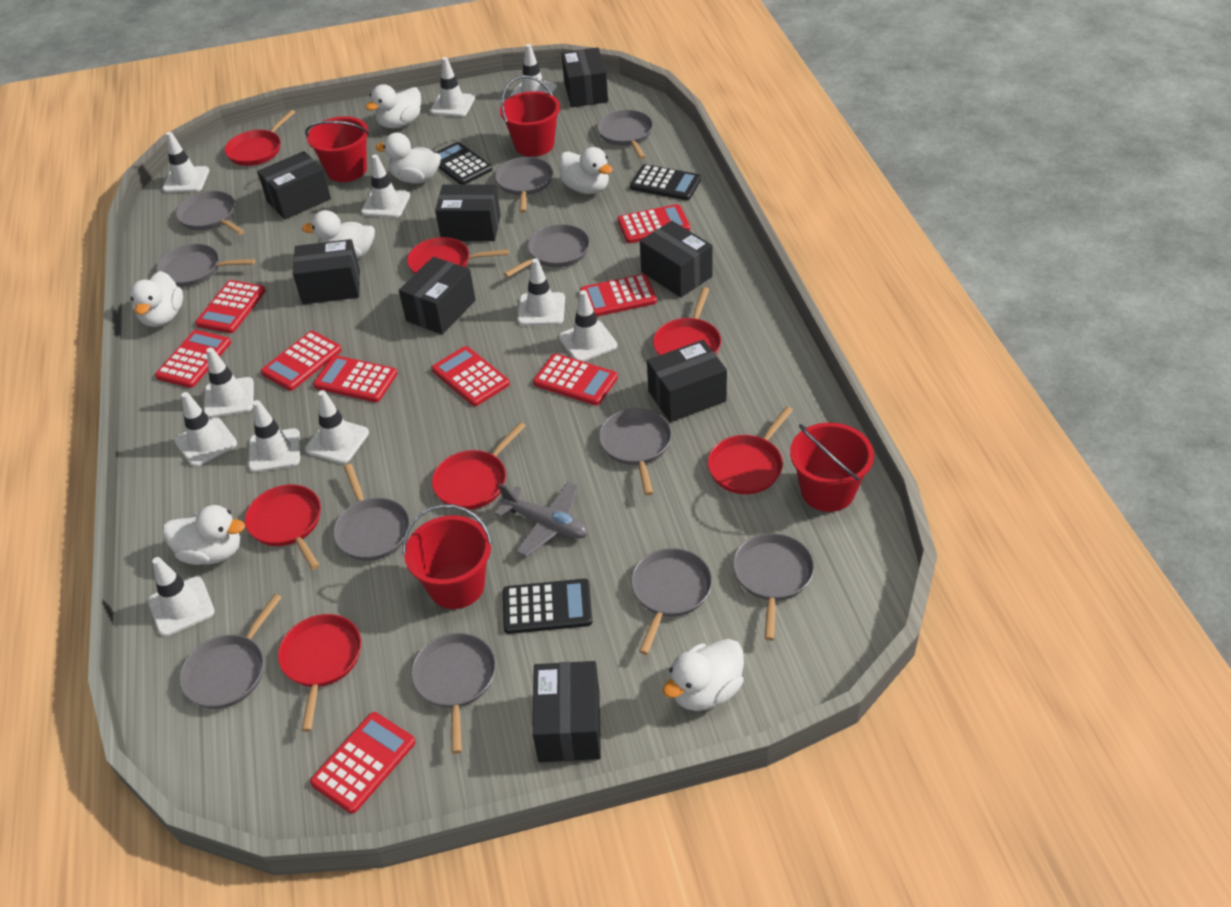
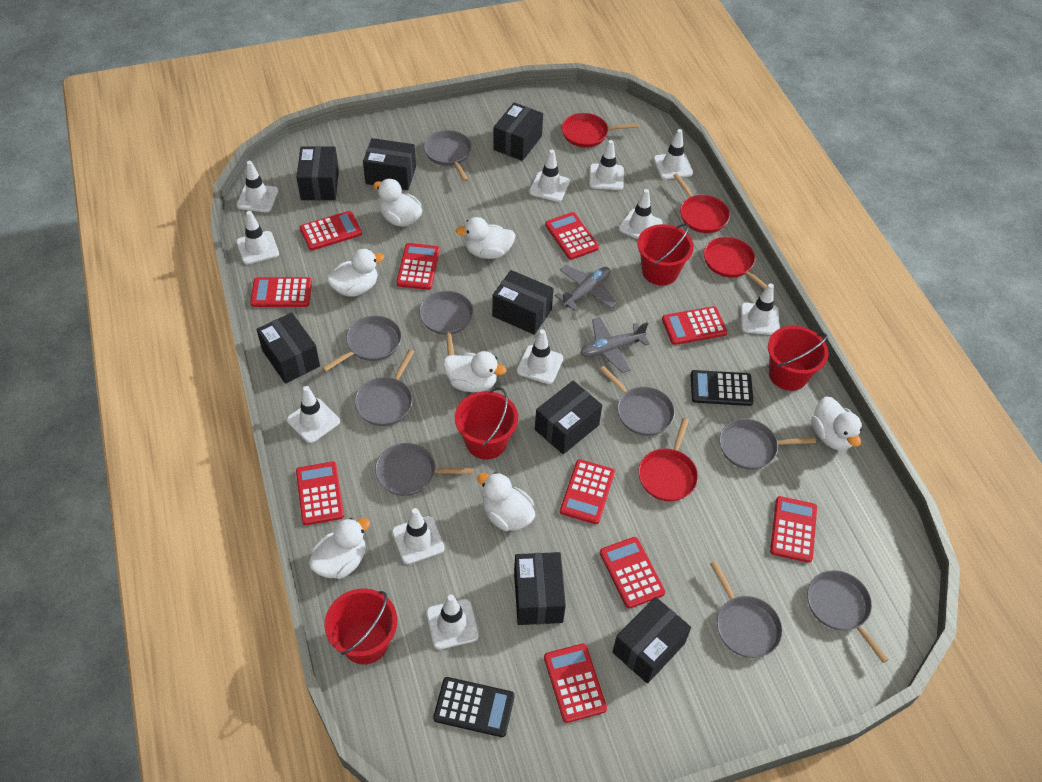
black calculator: [435,142,492,185] [503,579,592,634] [630,164,701,200] = 3 -> [433,677,515,737] [691,370,753,406] = 2
grey pan: [157,244,255,287] [176,191,244,235] [179,594,282,709] [333,464,410,561] [411,633,496,754] [495,157,553,213] [504,224,590,277] [597,110,653,159] [599,408,672,496] [631,548,712,655] [733,533,814,641] = 11 -> [322,316,402,372] [355,349,414,426] [375,443,474,496] [419,291,473,356] [424,130,472,182] [600,366,675,436] [710,561,783,658] [719,419,816,470] [807,570,889,663] = 9
grey plane: [494,482,588,557] = 1 -> [555,265,617,311] [580,317,650,373] = 2
red calculator: [155,330,231,388] [195,280,266,333] [261,331,342,391] [310,712,415,814] [313,355,398,402] [432,346,510,406] [533,353,618,405] [580,274,657,317] [617,204,690,243] = 9 -> [250,277,312,307] [296,462,344,525] [300,211,362,250] [396,243,440,290] [544,643,607,723] [545,212,599,260] [560,459,615,524] [600,537,665,609] [662,306,727,345] [770,496,817,563] = 10
red pan: [225,110,295,166] [245,485,321,570] [278,614,361,732] [407,237,509,274] [432,422,526,510] [653,287,721,356] [708,406,793,494] = 7 -> [562,113,638,148] [638,418,698,501] [673,173,730,233] [704,237,767,290] = 4

